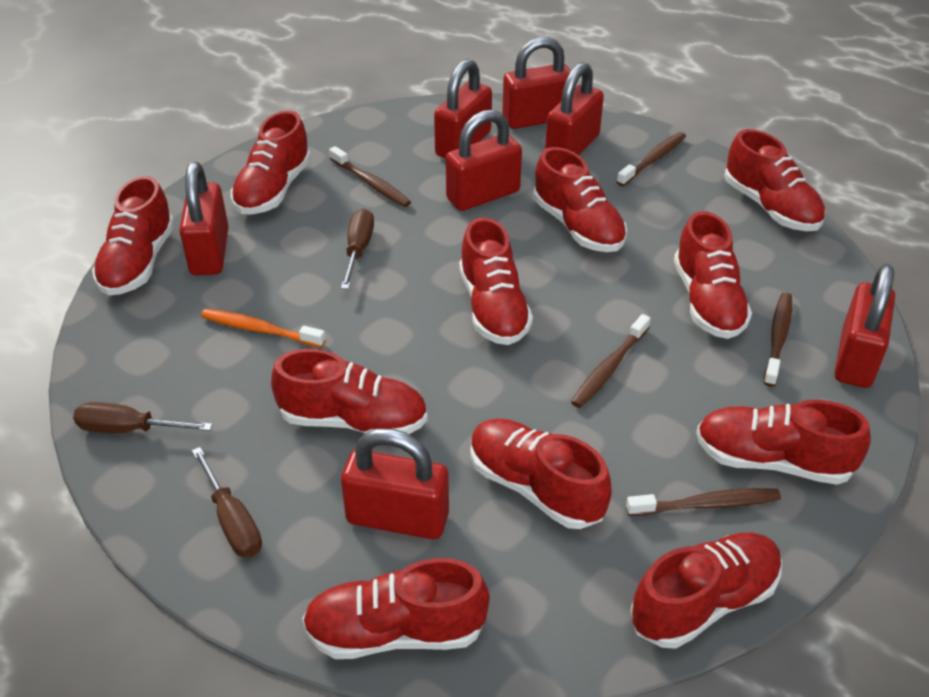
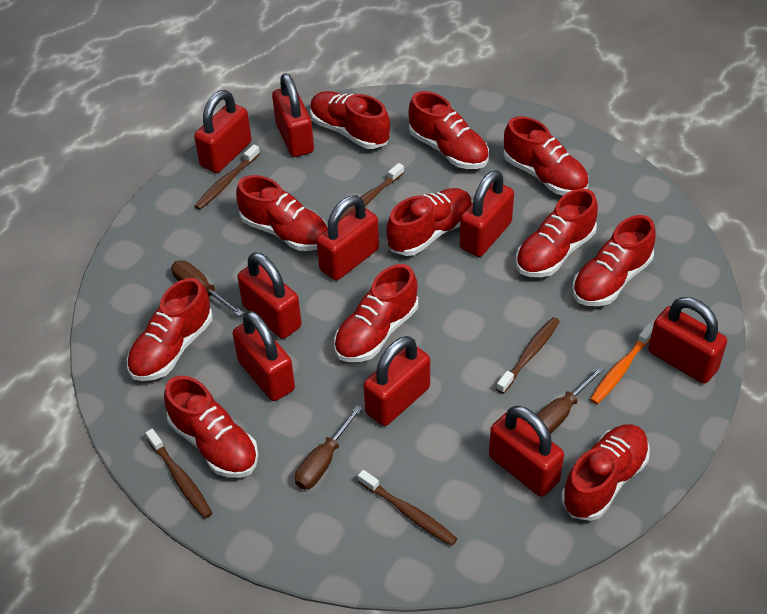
red padlock: [179,162,229,275] [341,428,449,540] [434,59,492,158] [446,110,522,211] [502,37,571,129] [545,62,604,155] [834,264,895,388] = 7 -> [194,90,251,173] [233,311,295,401] [237,252,302,339] [272,73,314,157] [316,195,379,280] [363,336,430,426] [460,170,514,257] [489,406,564,497] [648,297,727,384] = 9

